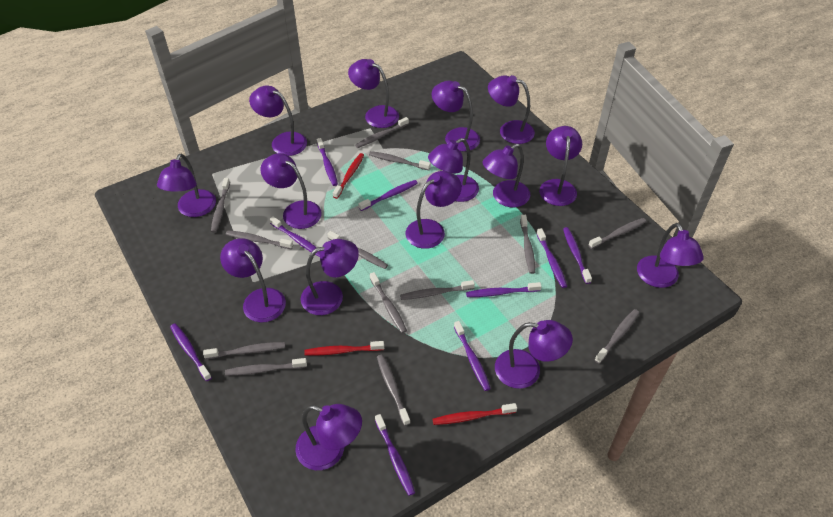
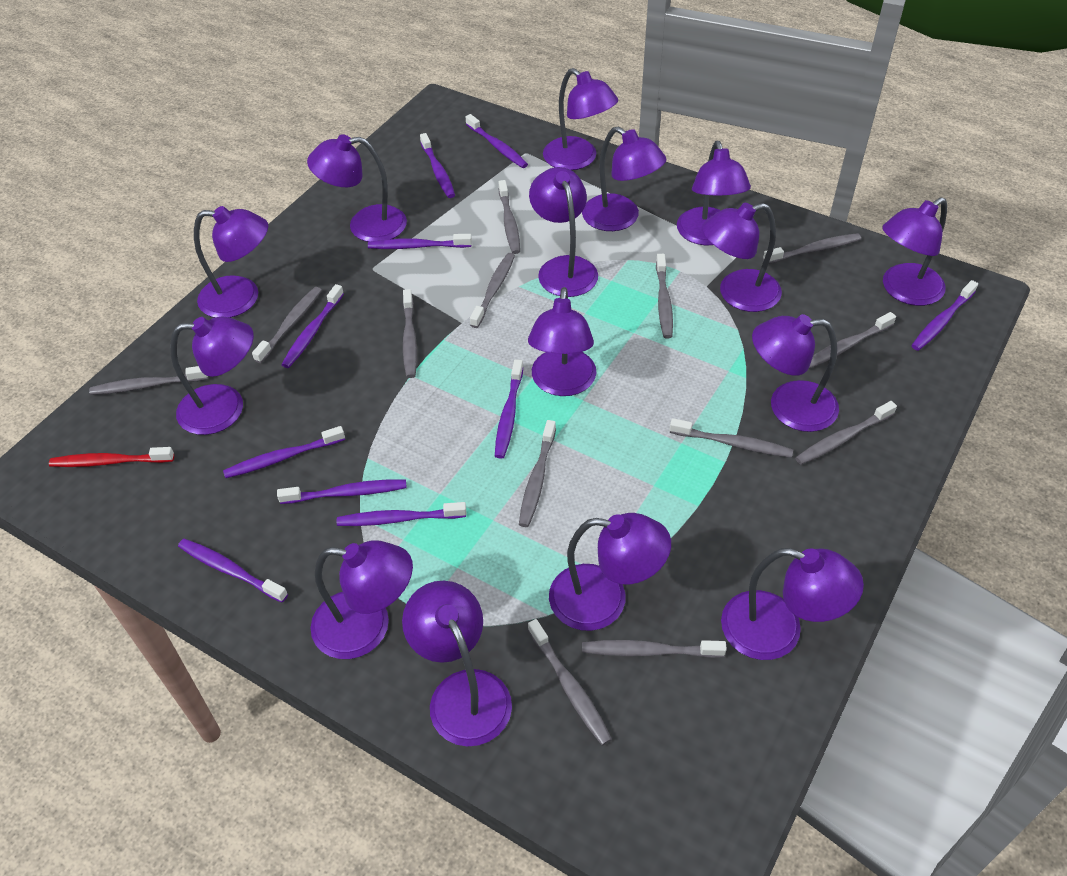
purple toothbrush: [170,324,212,381] [270,216,321,257] [317,138,338,186] [359,180,418,211] [375,414,415,496] [454,321,491,391] [466,282,542,297] [536,228,567,288] [563,227,592,284] = 9 -> [178,539,288,602] [223,426,345,478] [277,479,407,504] [281,284,344,368] [337,502,466,526] [368,234,472,249] [420,133,455,198] [466,114,528,168] [495,359,523,459] [911,280,978,351] = 10
red toothbrush: [304,341,384,356] [333,153,364,199] [433,403,517,425] = 3 -> [49,447,174,467] = 1

